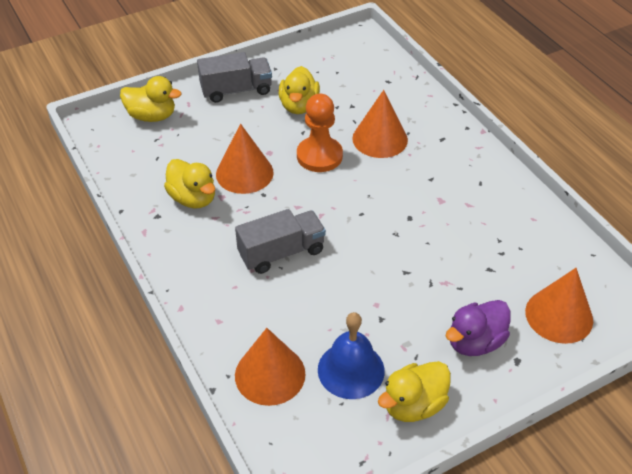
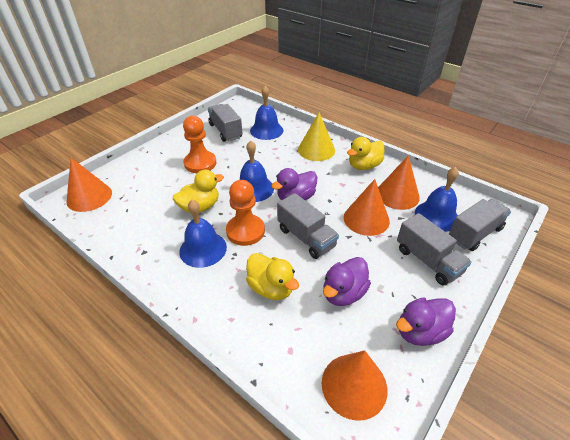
blue bell: [318,312,385,399] = 1 -> [179,200,227,268] [240,140,274,202] [250,86,283,140] [415,167,459,232] = 4
grey truck: [197,52,272,103] [235,209,326,274] = 2 -> [208,104,243,142] [277,193,339,259] [397,213,472,286] [449,199,511,251] = 4
orange pawn: [297,94,343,172] = 1 -> [183,116,216,173] [226,180,265,246] = 2
purple duck: [446,300,511,356] = 1 -> [271,168,317,200] [323,257,371,306] [396,297,456,346] = 3
yellow cone: none = 0 -> [298,112,335,161] = 1
yellow duck: [120,76,182,122] [164,159,215,208] [279,66,320,114] [378,361,451,422] = 4 -> [173,170,224,213] [246,253,299,300] [347,137,385,170] = 3

